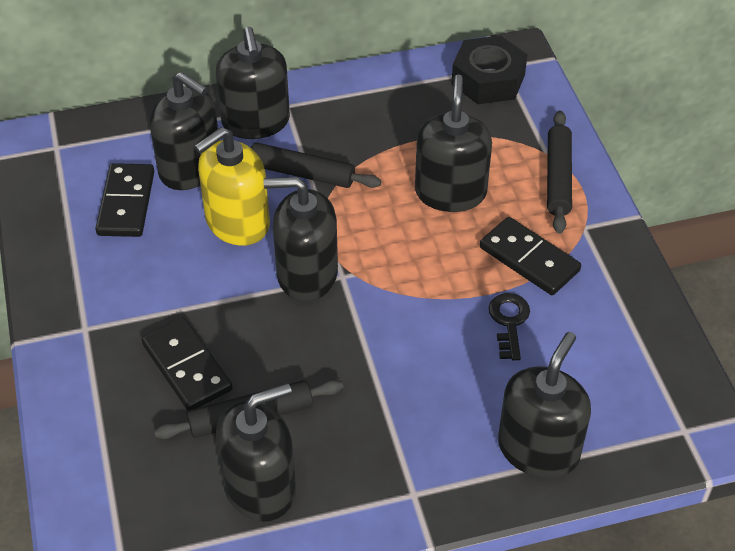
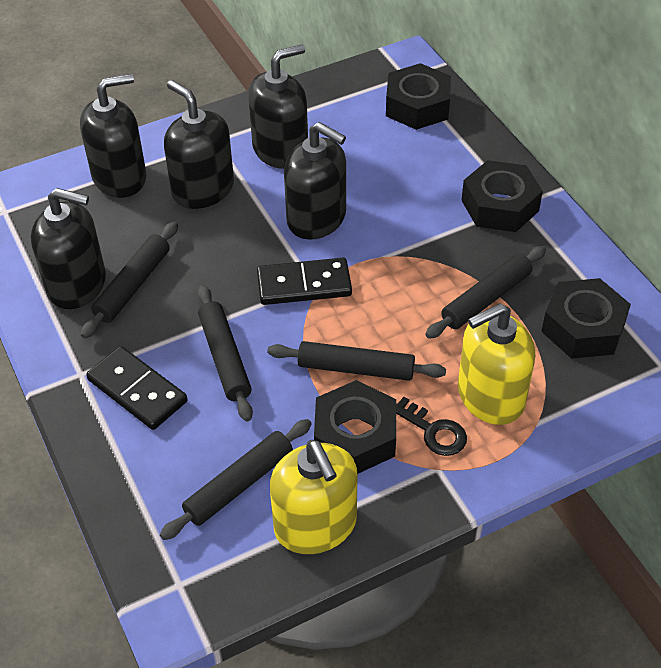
black domino: [95,163,154,237] [142,317,233,411] [480,217,581,295] = 3 -> [86,346,188,430] [257,258,352,305] = 2
black nut: [451,36,528,104] = 1 -> [314,380,396,474] [386,63,451,130] [461,160,543,232] [541,278,631,359] = 4
black rolling pin: [154,380,343,439] [251,142,381,188] [547,110,572,234] = 3 -> [81,221,178,338] [160,419,312,540] [198,285,253,421] [267,341,446,381] [425,246,546,339] = 5
black soap dispenser: [150,72,218,190] [216,27,290,139] [216,383,296,522] [263,177,338,301] [415,75,492,212] [498,332,591,478] = 6 -> [31,188,106,309] [80,74,147,198] [164,80,234,209] [248,44,308,169] [284,122,346,240] = 5
yellow soap dispenser: [194,127,270,246] = 1 -> [270,440,357,554] [458,303,535,425] = 2

